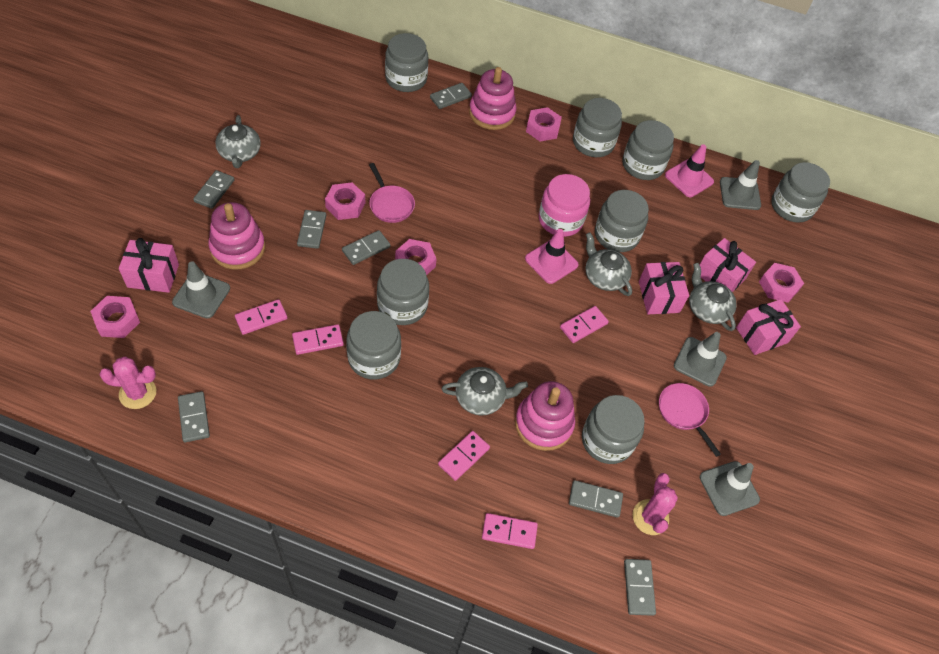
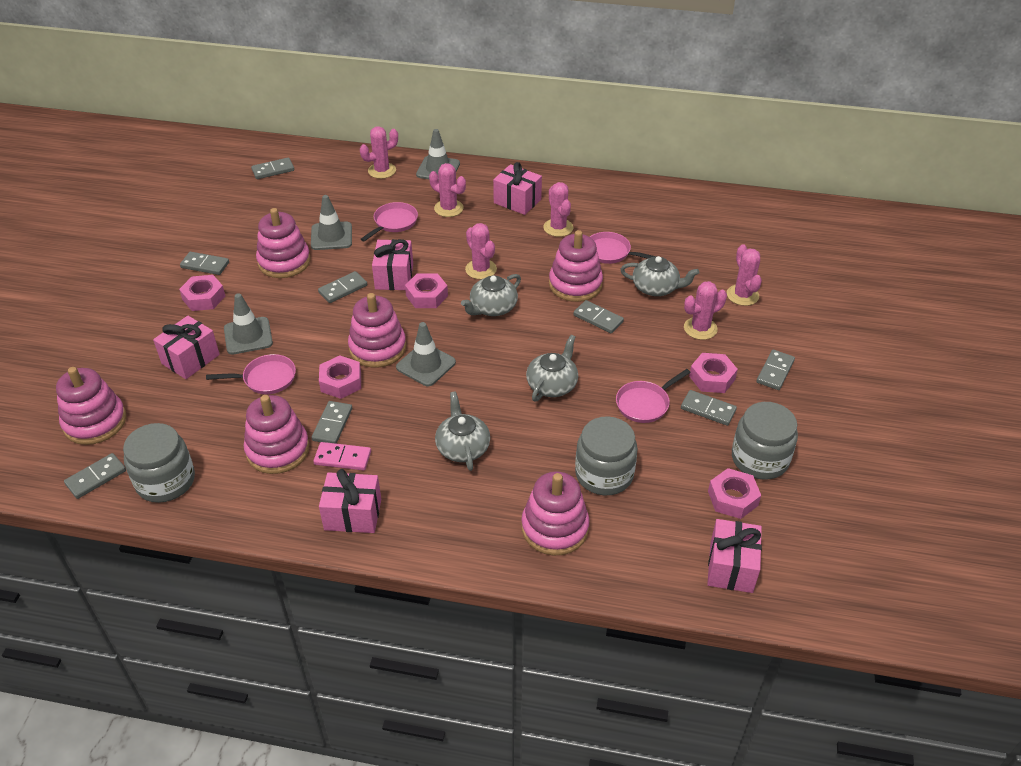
grey domino: [178,391,210,442] [193,170,234,209] [297,210,326,249] [342,230,390,265] [430,83,472,109] [569,480,623,518] [624,559,656,616] = 7 -> [64,453,126,499] [180,252,229,275] [251,158,294,179] [311,401,352,444] [318,271,367,303] [573,300,624,333] [681,390,737,426] [757,350,795,390] = 8
grey jar: [346,311,401,379] [377,259,429,325] [385,33,428,92] [573,98,622,157] [582,395,645,464] [595,190,649,252] [622,120,674,180] [771,162,830,223] = 8 -> [123,423,195,503] [575,416,638,495] [732,402,798,480] = 3
pink cactus: [99,356,156,409] [633,473,678,535] = 2 -> [360,126,398,179] [429,163,466,217] [465,223,497,279] [543,182,573,237] [684,281,727,340] [727,244,762,306] = 6
pink domino: [235,299,287,335] [292,324,344,355] [438,431,490,481] [482,513,538,549] [560,306,609,343] = 5 -> [313,442,371,470] = 1
pink gift: [119,238,179,293] [639,262,689,314] [700,238,756,292] [736,299,801,355] = 4 -> [153,316,220,379] [319,469,381,533] [372,239,413,290] [493,162,542,215] [707,519,762,593] = 5
pink jar: [539,174,590,237] = 1 -> none = 0
pink pan: [369,163,415,223] [659,383,721,457] = 2 -> [206,354,296,394] [361,202,418,242] [590,232,656,264] [616,369,691,423] = 4
pink stacking toy: [208,202,265,270] [469,67,516,130] [515,381,575,451] = 3 -> [56,367,126,445] [244,395,309,474] [256,208,310,278] [348,293,406,368] [521,471,589,555] [549,230,603,302] = 6
pink traffic cone: [525,229,579,284] [665,144,714,197] = 2 -> none = 0

